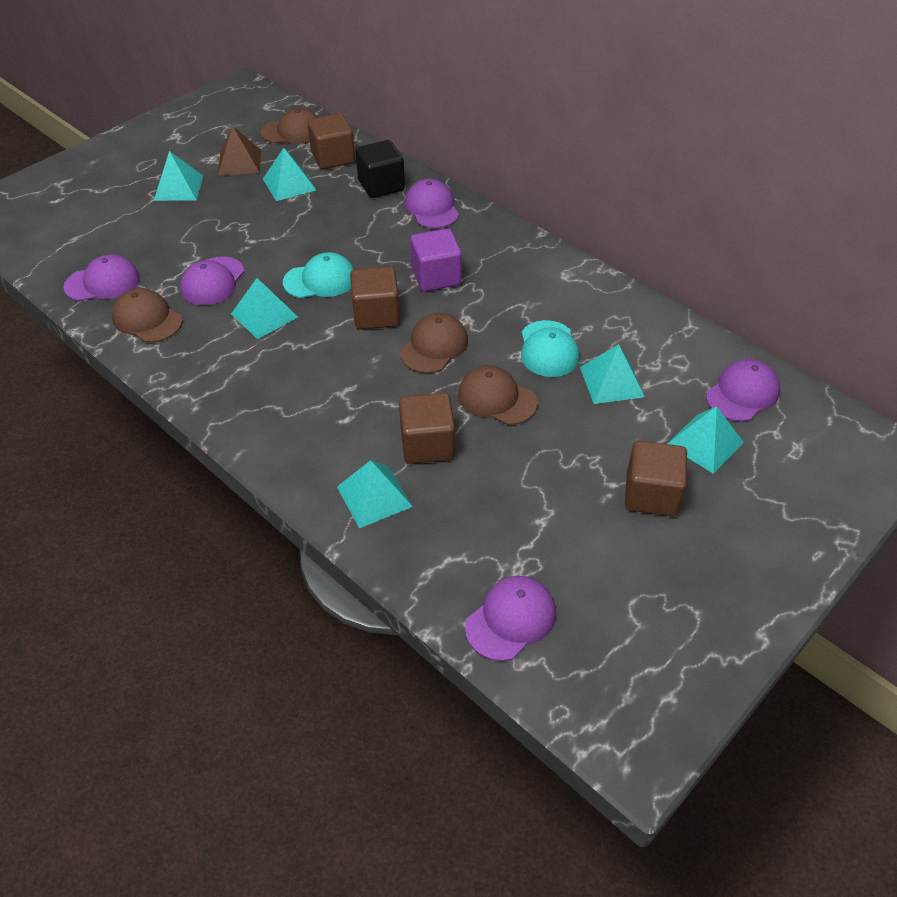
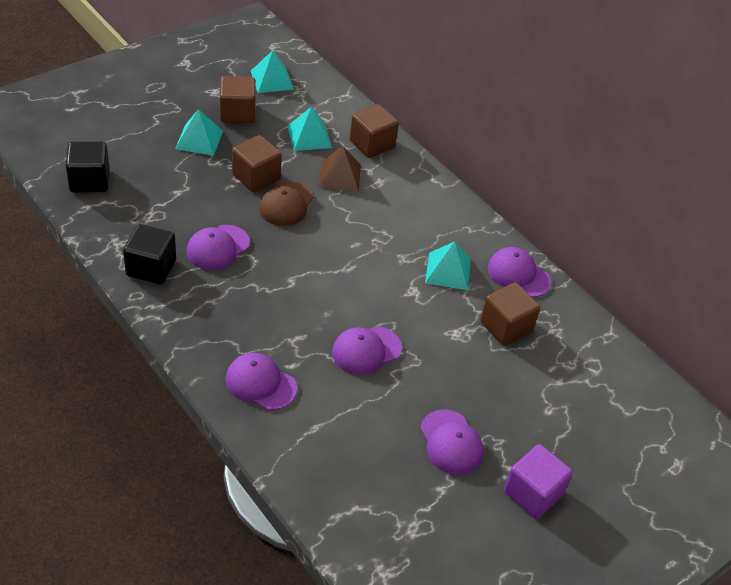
black cube: [355,140,405,198] = 1 -> [66,142,110,192] [123,224,176,284] = 2
brown cap: [112,288,183,343] [261,108,318,144] [400,313,468,373] [458,365,538,425] = 4 -> [259,181,313,226] = 1
turquoise cap: [283,252,354,298] [521,320,580,377] = 2 -> none = 0
turquoise pyramid: [154,151,203,201] [231,278,298,339] [263,148,316,201] [337,460,413,528] [580,344,645,404] [667,406,744,474] = 6 -> [175,109,223,156] [251,50,294,93] [287,106,332,151] [425,241,471,290] = 4

